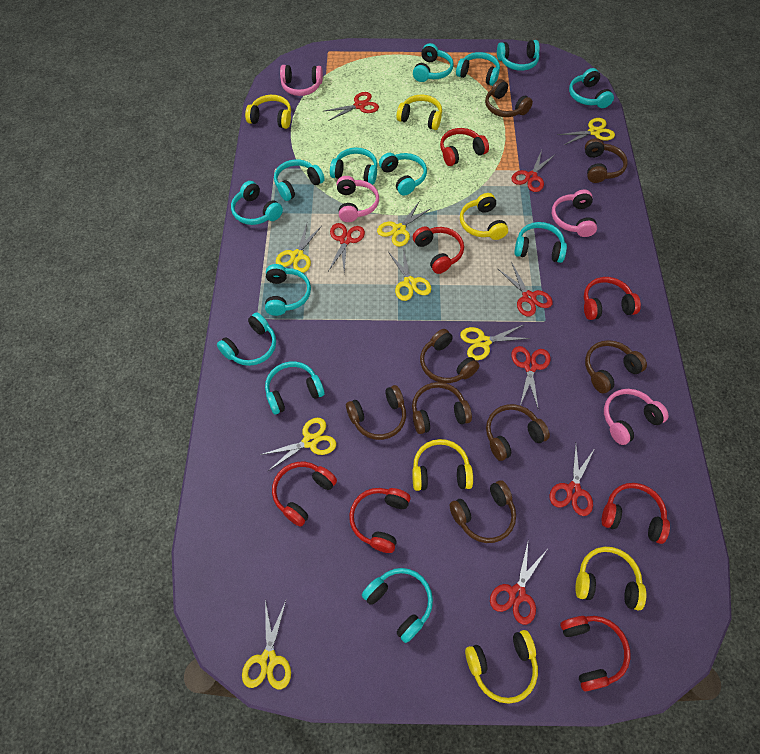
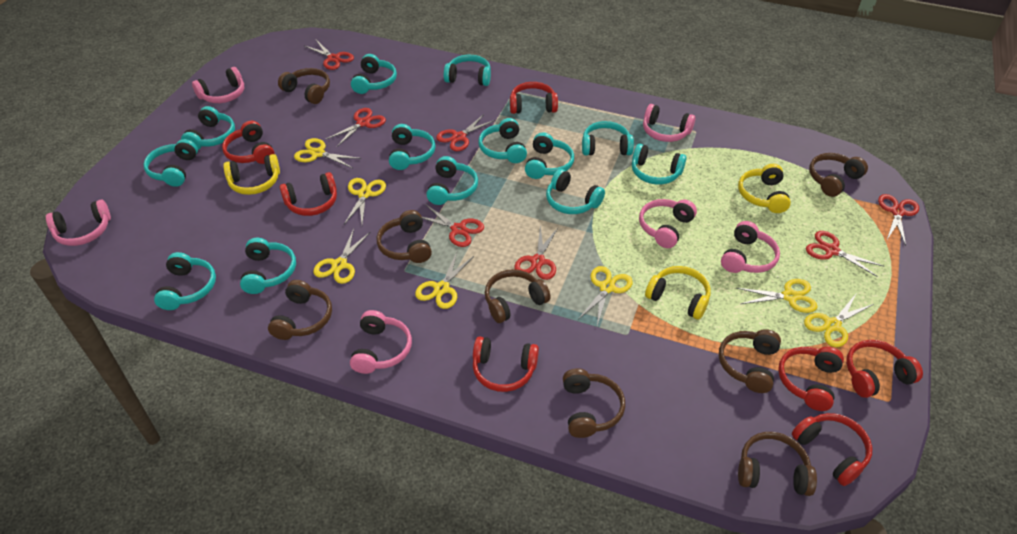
pink headphones: [280,65,323,96] [337,176,379,222] [552,190,597,237] [604,389,669,445] = 4 -> [46,200,111,246] [192,67,244,103] [350,310,412,374] [639,199,697,248] [643,104,695,142] [721,221,780,273] = 6
yellow headphones: [245,95,291,129] [397,95,442,130] [412,439,473,491] [460,193,508,240] [465,630,538,704] [575,547,646,610] = 6 -> [223,154,280,195] [645,266,711,320] [738,164,791,213] = 3

